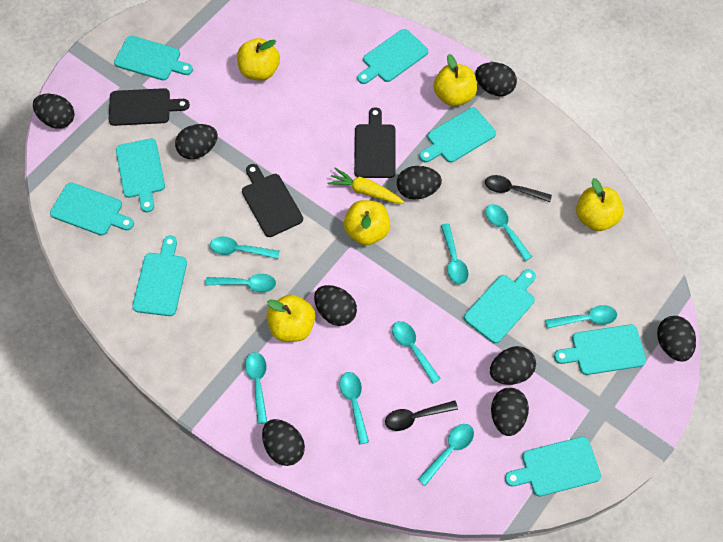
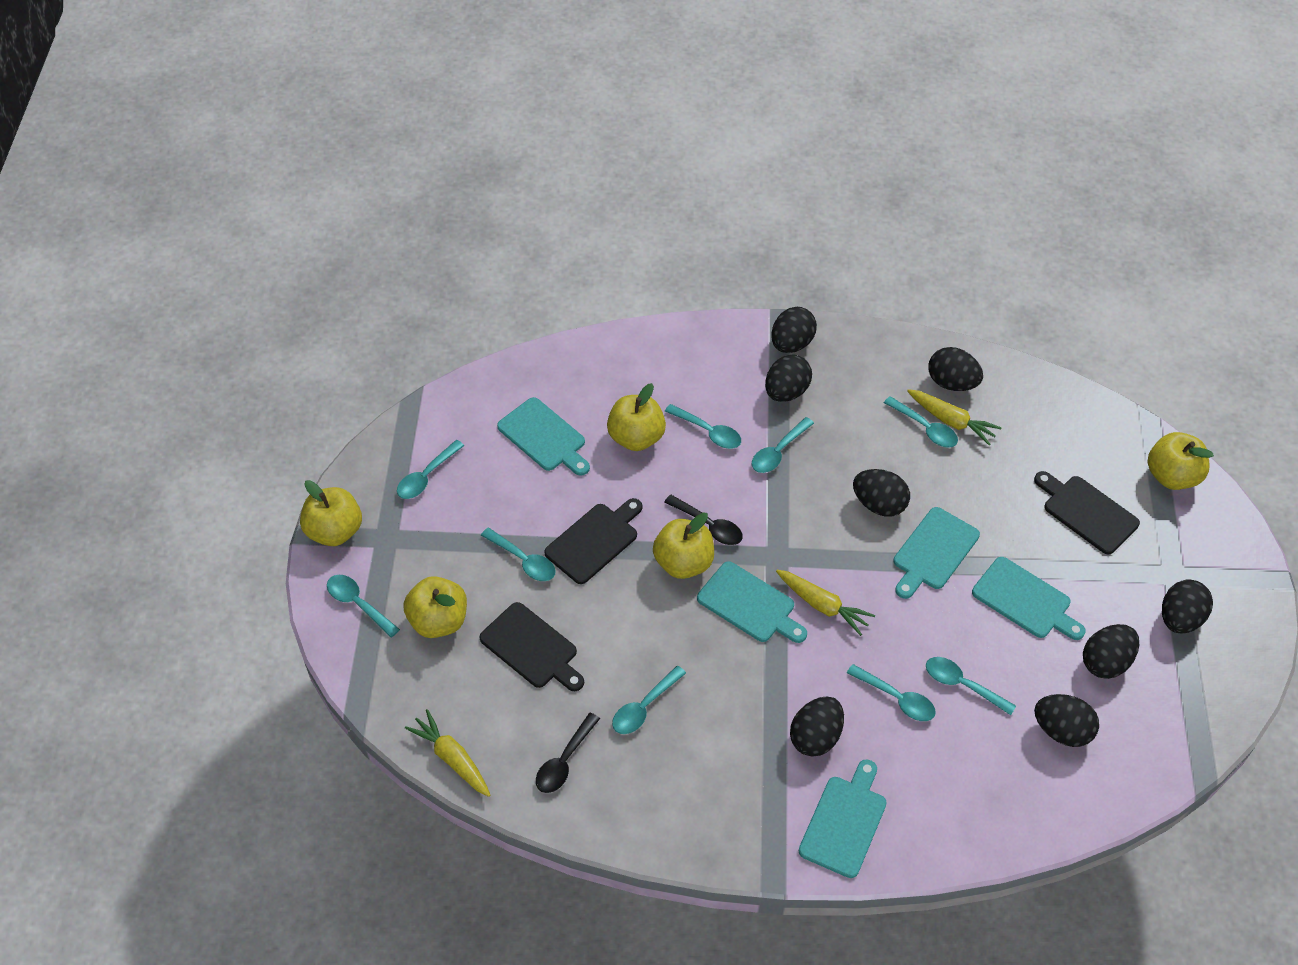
black egg: [33,94,75,129] [175,124,218,159] [262,419,305,466] [314,285,357,326] [397,166,442,200] [475,62,517,96] [490,346,536,385] [491,388,529,436] [657,316,696,362] = 9 -> [765,354,812,402] [771,307,817,353] [790,696,844,756] [853,469,910,517] [928,347,983,391] [1034,694,1099,747] [1083,624,1139,679] [1162,580,1213,633] = 8
turquoise cutting board: [50,182,134,236] [114,36,193,81] [116,138,165,212] [132,236,187,316] [357,29,428,84] [419,107,496,163] [464,269,536,343] [505,436,601,496] [554,324,646,375] = 9 -> [497,397,590,476] [697,561,807,643] [799,759,887,878] [893,507,980,599] [972,557,1086,640] = 5
yellow carrot: [327,168,404,203] = 1 -> [405,709,490,797] [776,570,875,636] [907,389,1002,445] = 3

